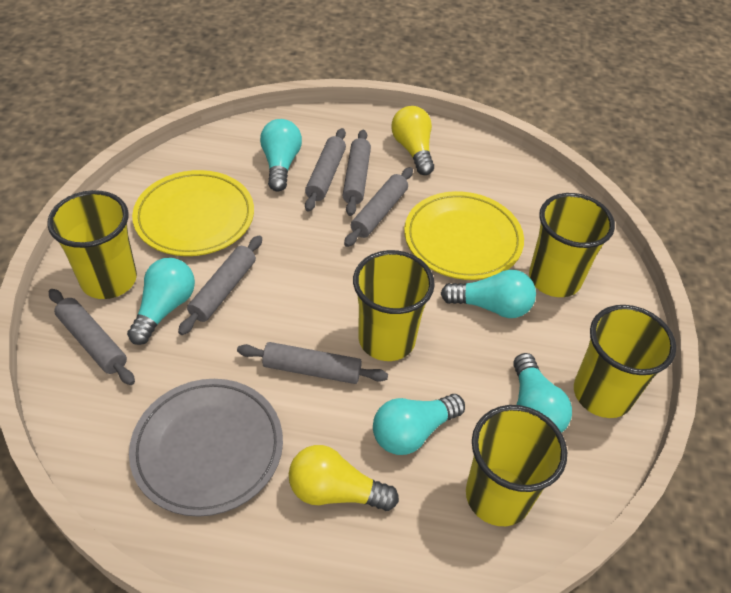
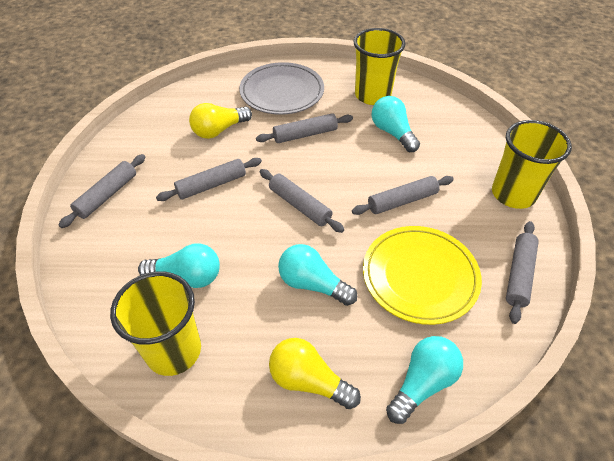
turquoise light bulb: [127,258,195,345] [260,119,302,192] [373,394,465,455] [441,270,536,318] [513,353,572,433] = 5 -> [138,243,220,288] [278,244,357,306] [372,96,420,152] [386,336,463,424] = 4
yellow cup: [47,190,137,299] [353,250,435,361] [466,405,567,526] [529,193,615,297] [574,305,676,418] = 5 -> [110,271,201,376] [354,28,405,105] [492,120,572,209] = 3
yellow plate: [132,170,254,256] [404,191,524,280] = 2 -> [363,226,482,325] = 1

